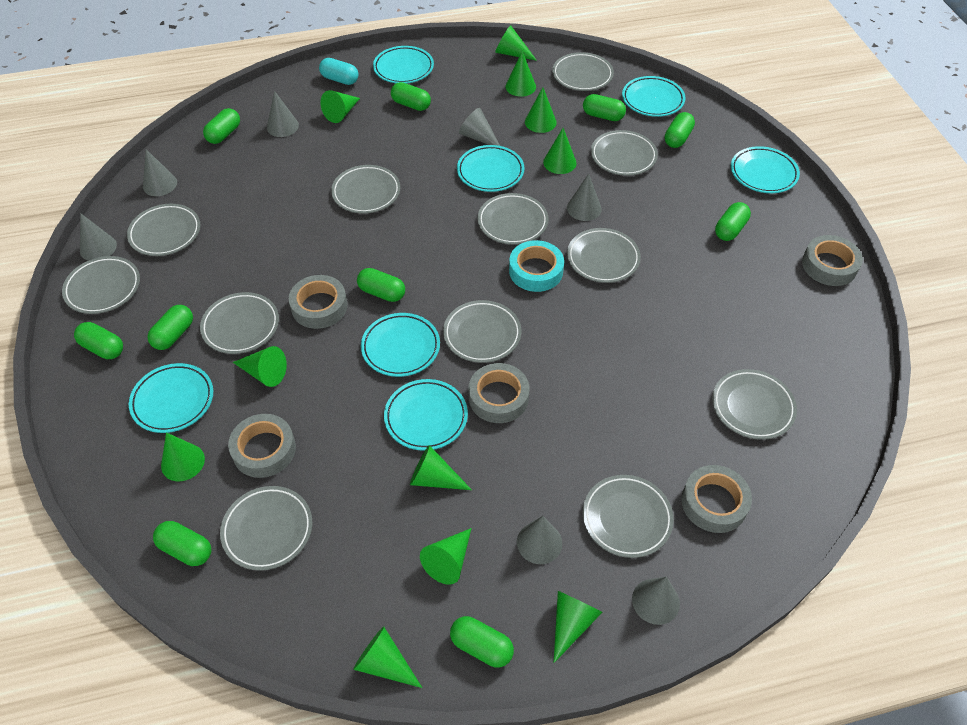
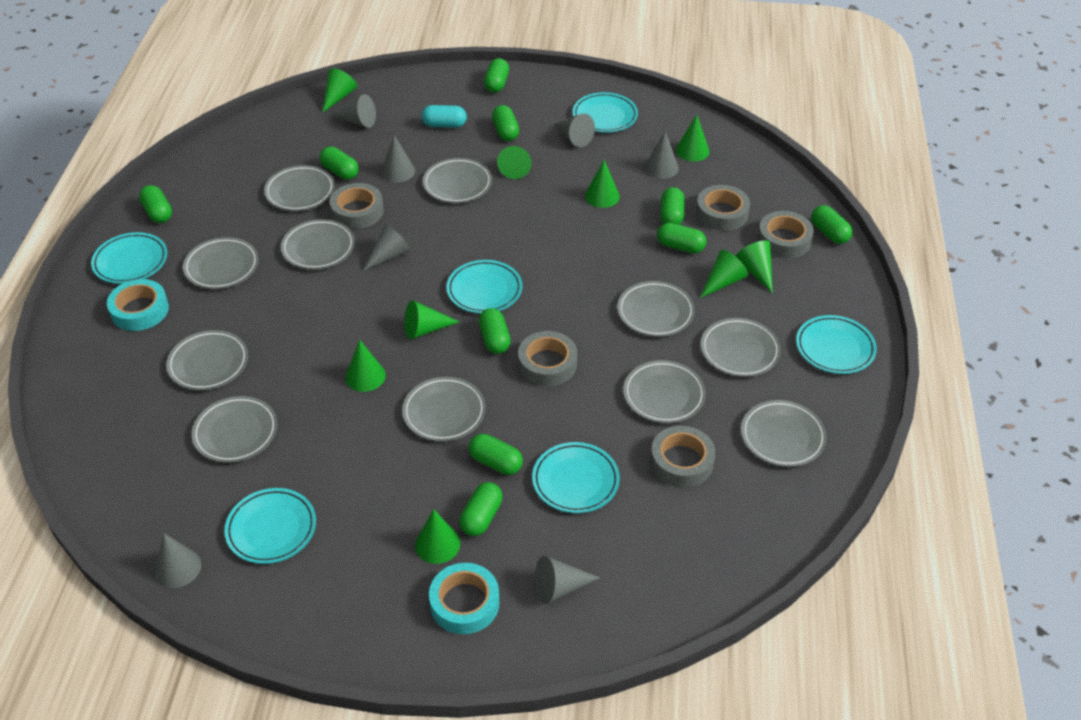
green cone: [161,432,205,481] [233,346,287,387] [320,90,360,123] [353,626,422,688] [410,445,472,490] [420,528,471,585] [495,25,537,61] [505,51,536,97] [525,87,557,133] [543,128,577,174] [554,591,603,663] = 11 -> [322,68,357,113] [345,340,386,392] [405,300,459,339] [415,509,460,564] [497,146,531,179] [585,160,620,208] [676,115,709,162] [700,250,748,298] [736,240,773,293] = 9
grey plate: [62,256,140,314] [127,204,200,256] [200,292,279,354] [220,486,312,571] [331,165,400,214] [443,300,521,363] [478,193,548,245] [552,52,614,91] [567,228,641,283] [583,475,674,558] [591,130,658,176] [712,369,797,440] = 12 -> [166,330,248,390] [183,237,259,289] [192,396,278,463] [264,165,335,211] [281,219,355,270] [402,377,486,442] [423,158,492,203] [617,281,695,337] [623,360,706,423] [701,318,781,377] [741,400,827,467] = 11
turquoise plate: [129,363,213,433] [361,313,440,377] [373,46,434,84] [384,379,468,451] [457,145,524,192] [622,76,685,117] [731,146,800,193] = 7 -> [91,232,167,284] [224,488,316,564] [446,260,522,314] [532,442,620,513] [573,92,638,133] [796,315,877,374] = 6
turquoise tape: [509,240,564,292] = 1 -> [107,279,169,331] [429,563,500,634] = 2

